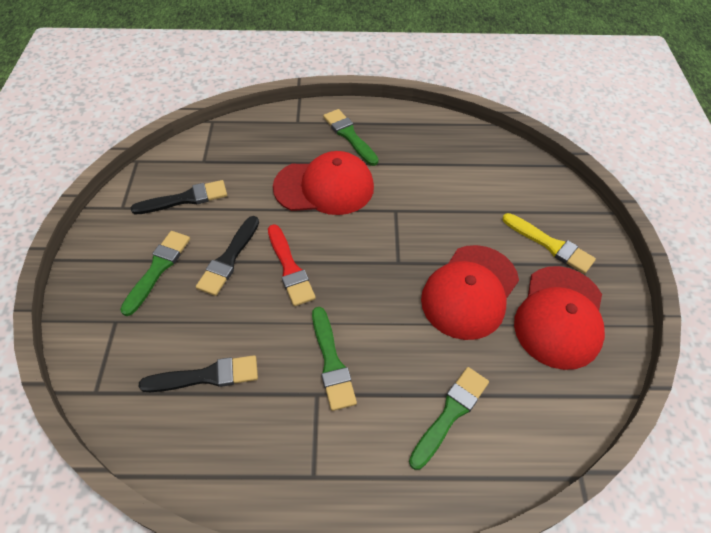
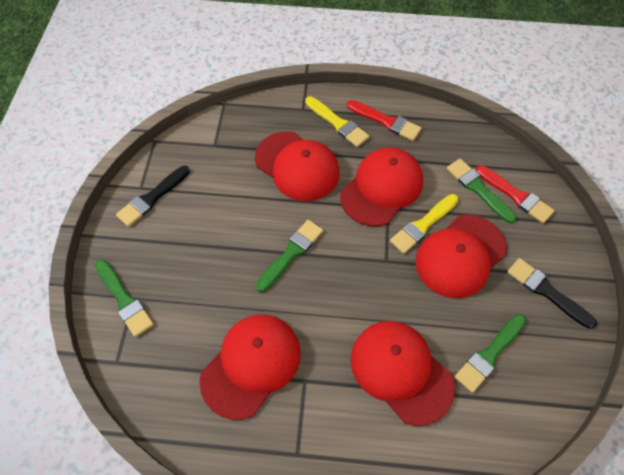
black brush: [130,180,227,214] [139,355,258,392] [196,216,259,296] = 3 -> [116,166,190,227] [507,258,597,329] = 2
red brush: [268,224,316,306] = 1 -> [347,100,422,141] [476,165,555,223] = 2
red cap: [273,151,374,215] [421,245,519,340] [514,266,605,370] = 3 -> [199,315,301,420] [255,131,340,201] [340,147,423,226] [350,321,455,426] [415,215,507,299] = 5
yellow brush: [502,213,596,274] = 1 -> [305,96,369,147] [390,194,459,254] = 2

